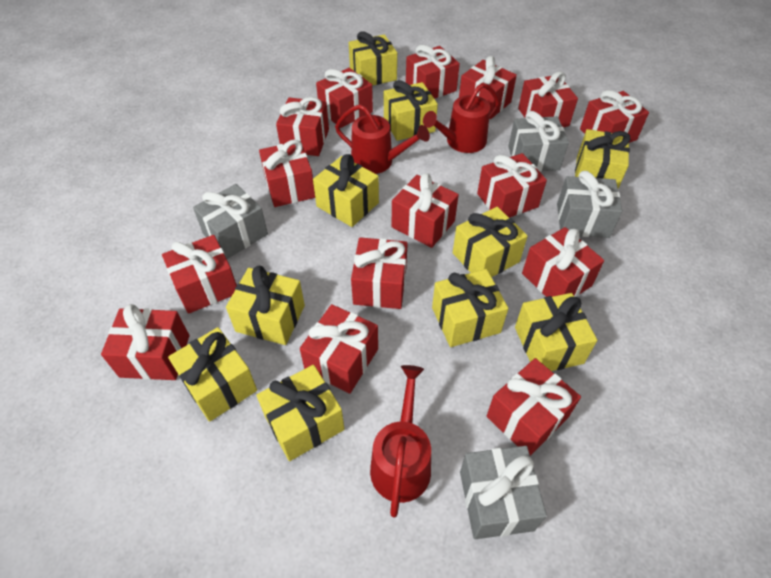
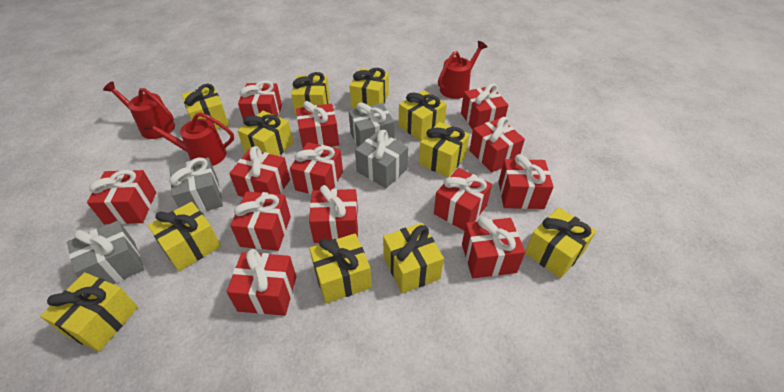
red gift: [101,304,189,380] [162,235,237,314] [259,140,315,207] [276,97,329,156] [300,304,378,394] [316,68,373,128] [351,237,408,309] [392,173,459,248] [406,45,460,99] [459,56,517,119] [477,153,547,218] [487,358,581,456] [518,71,578,127] [522,227,604,297] [580,90,649,143] = 15 -> [87,170,156,224] [226,249,296,316] [229,146,290,197] [230,191,291,251] [238,80,282,120] [290,142,343,195] [296,101,339,148] [309,185,359,243] [434,168,492,231] [461,83,508,130] [462,216,525,278] [469,117,525,172] [499,154,554,209] = 13
yellow gift: [168,327,257,422] [226,265,305,345] [256,365,344,461] [313,154,379,227] [349,31,397,86] [384,80,438,141] [432,269,508,347] [453,207,528,277] [515,293,597,371] [575,129,630,188] = 10 -> [40,272,138,352] [148,202,221,271] [182,84,229,130] [237,111,293,156] [291,72,330,116] [309,233,372,304] [349,68,389,108] [383,223,444,294] [399,90,447,141] [419,122,470,177] [525,207,596,278] = 11

